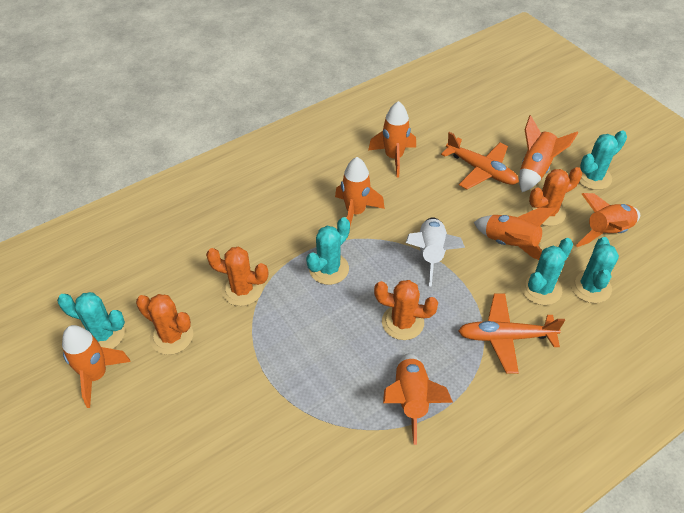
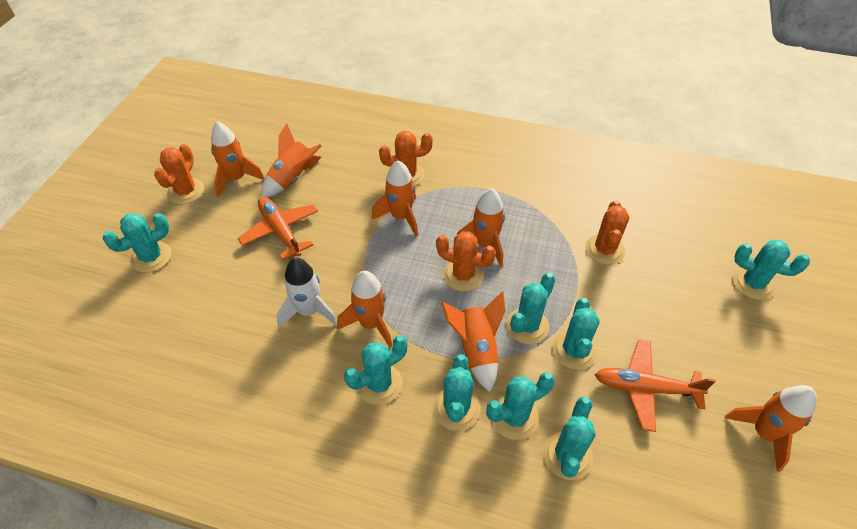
turquoise cactus: [57,292,125,349] [306,217,350,285] [521,238,573,305] [570,237,619,303] [579,130,627,190] = 5 -> [103,213,172,273] [344,336,407,405] [433,354,480,431] [486,372,555,440] [506,273,556,344] [543,396,596,480] [552,298,600,370] [732,240,810,300] = 8

